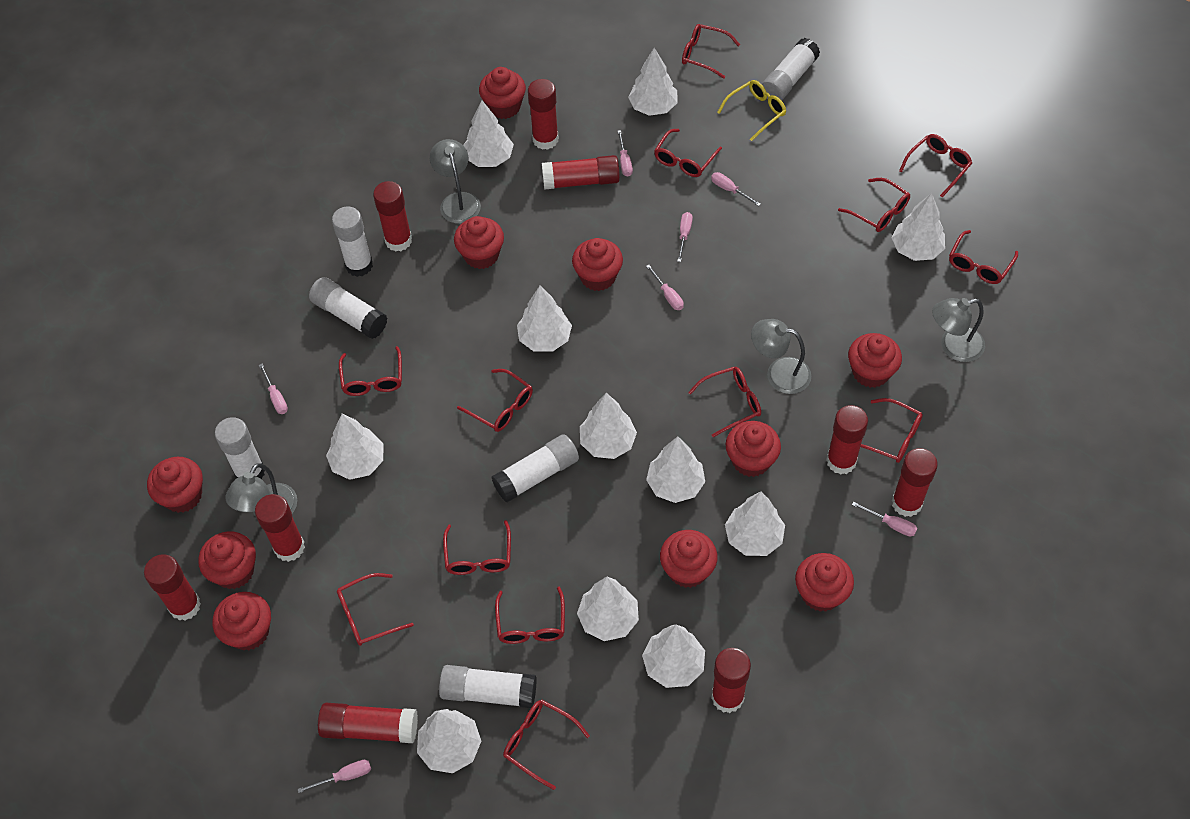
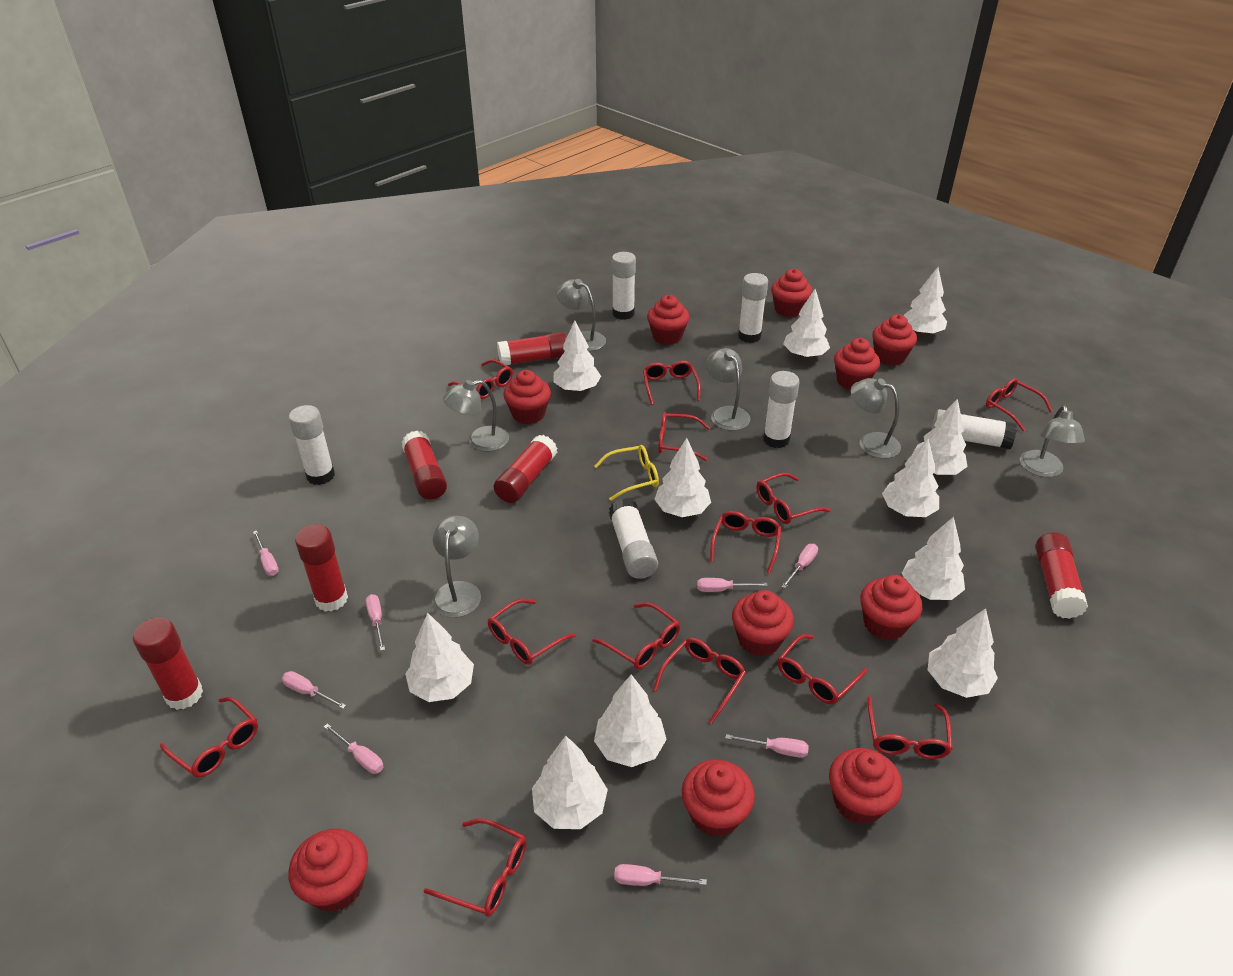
grey lamp: [225,463,297,515] [430,139,481,224] [751,319,811,394] [932,298,985,362] = 4 -> [432,516,481,618] [443,380,509,452] [556,279,606,351] [706,348,750,431] [851,378,901,459] [1020,405,1085,477] = 6
pink screwdriver: [259,364,288,414] [298,760,371,793] [618,130,633,177] [646,265,684,310] [677,212,693,262] [711,172,761,206] [852,502,917,536] = 7 -> [253,531,279,576] [282,671,346,709] [324,723,383,774] [366,594,385,651] [614,864,707,886] [697,578,768,592] [725,734,809,758] [781,544,818,588] = 8
red glue stick: [144,554,201,621] [255,494,305,562] [318,703,418,743] [373,181,412,252] [528,79,559,150] [542,155,620,190] [711,648,751,713] [826,405,868,475] [892,448,938,517] = 9 -> [133,617,203,710] [295,524,348,612] [402,430,447,500] [494,435,558,503] [497,332,567,365] [1035,532,1088,619] = 6

